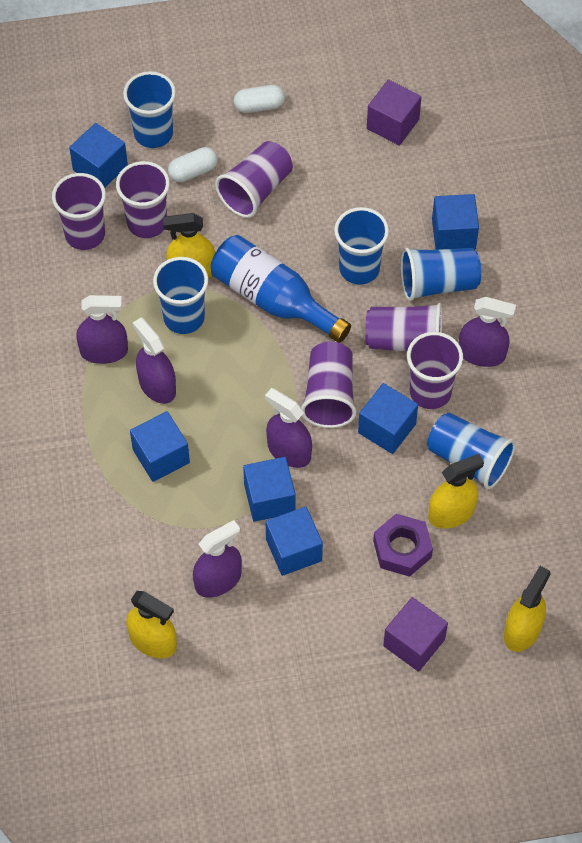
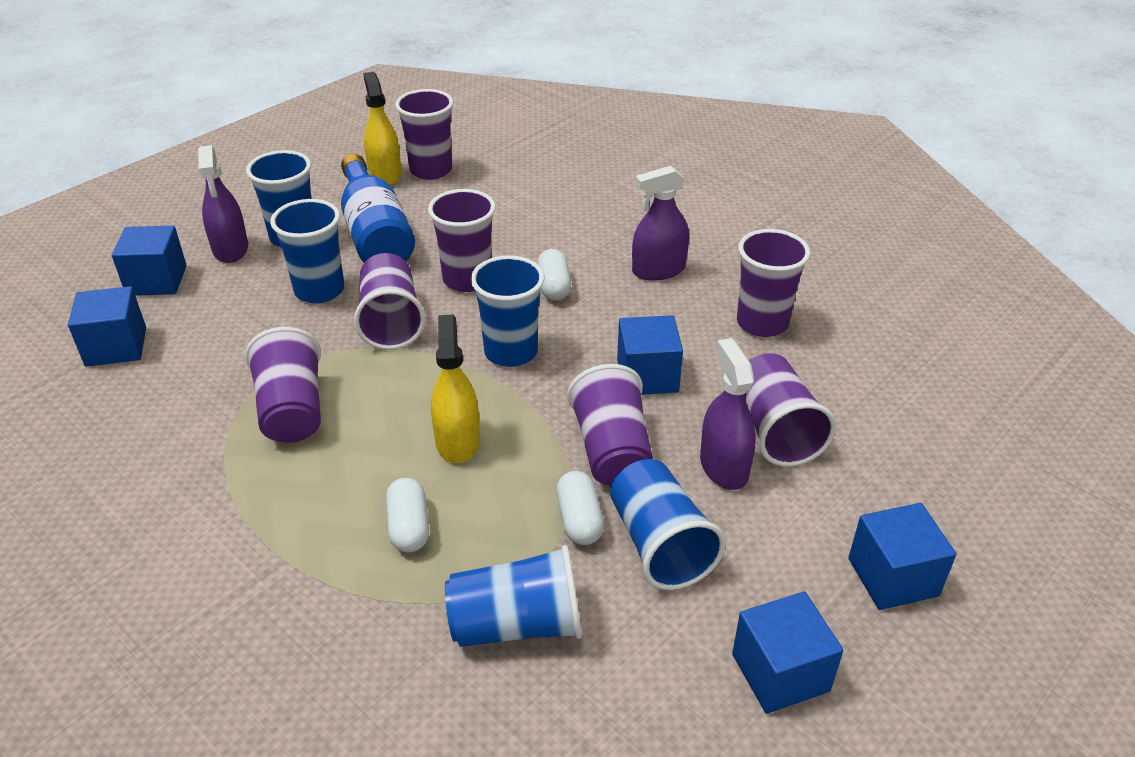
blue cube: [69,123,128,188] [130,411,190,482] [243,457,296,522] [266,507,323,576] [358,383,418,454] [432,194,479,250] = 6 -> [68,286,146,367] [112,226,187,296] [617,315,683,395] [732,591,843,714] [848,503,956,610] = 5
purple cube: [367,79,421,146] [383,597,448,672] = 2 -> none = 0
purple cup: [52,173,106,250] [116,161,170,238] [215,141,293,218] [301,342,356,428] [365,303,442,351] [407,332,463,409] = 6 -> [245,327,321,443] [354,253,426,350] [395,89,453,180] [428,189,496,292] [567,364,653,486] [737,229,810,337] [745,353,836,467] = 7
purple nut: [373,514,433,577] = 1 -> none = 0
purple spray bottle: [76,295,128,364] [133,318,176,404] [193,520,242,598] [265,388,312,468] [459,297,516,367] = 5 -> [198,145,248,263] [632,166,689,281] [700,338,756,490] = 3
white capsule: [168,147,218,182] [234,85,285,113] = 2 -> [386,478,429,552] [537,249,571,300] [556,471,604,545] = 3
yellow spray bottle: [126,591,177,658] [163,213,215,278] [428,454,484,529] [504,566,550,652] = 4 -> [363,72,402,185] [431,314,480,463] = 2

